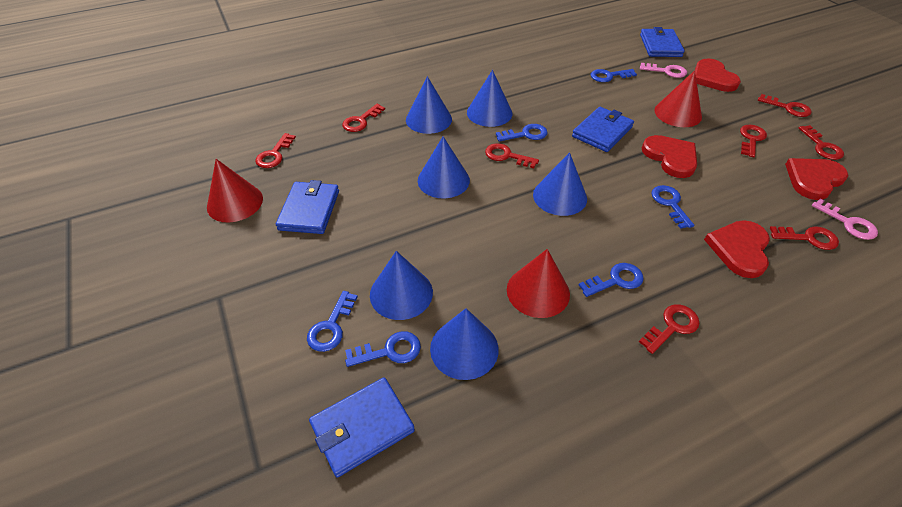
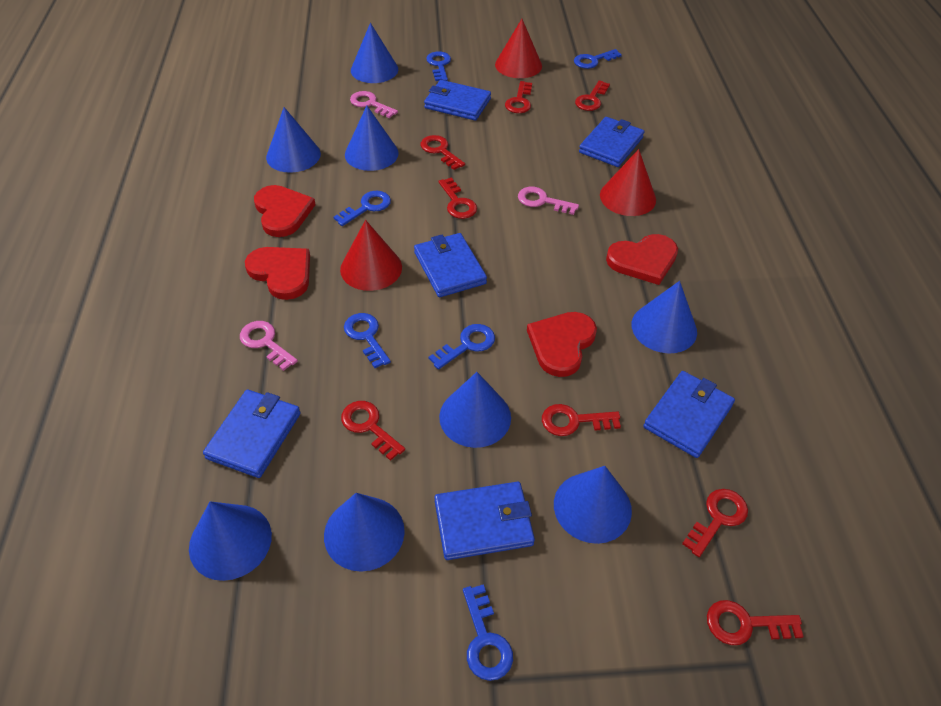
blue cone: [370,251,433,320] [406,76,452,134] [418,137,470,198] [430,308,499,380] [467,70,512,127] [533,152,587,216] = 6 -> [189,501,272,581] [266,107,321,173] [324,493,405,572] [345,106,399,171] [351,23,398,83] [439,372,511,448] [554,466,632,544] [632,281,697,354] = 8
blue wallet: [276,180,339,234] [309,377,415,477] [572,107,634,152] [640,27,685,57] = 4 -> [203,389,301,478] [414,233,487,297] [424,80,491,121] [434,482,535,560] [579,117,644,167] [644,371,735,458] = 6
pink key: [640,63,687,78] [812,199,878,240] = 2 -> [240,321,298,371] [350,91,398,118] [518,187,579,215] = 3

